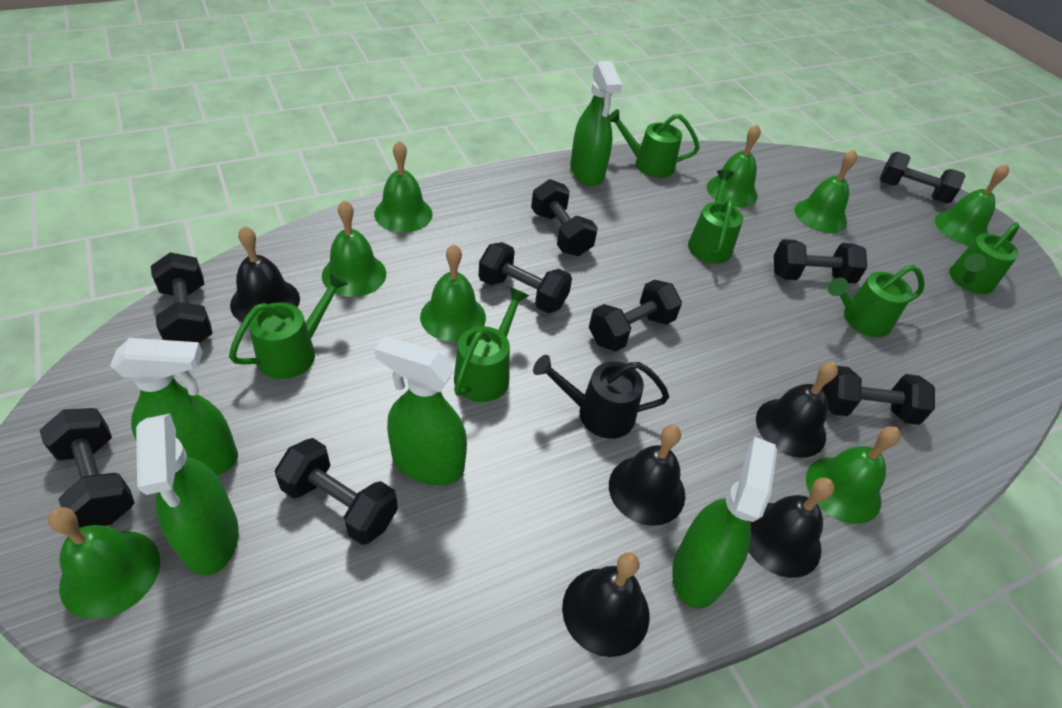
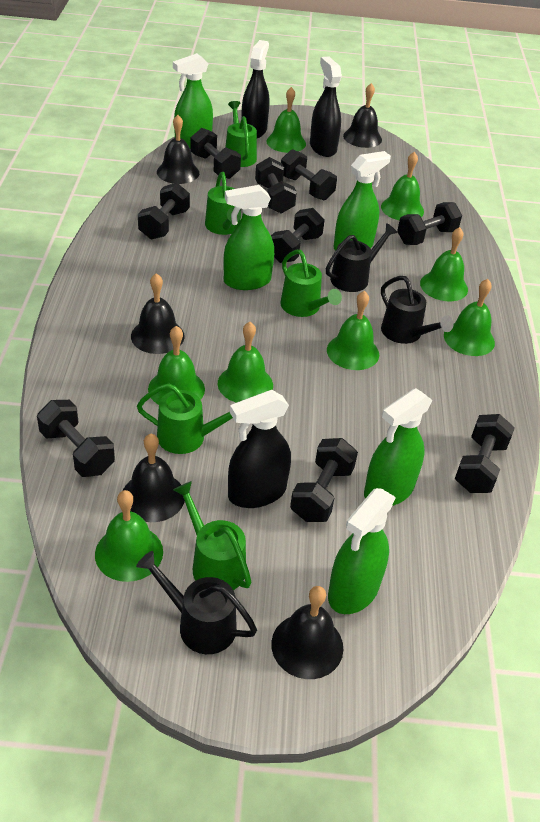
black spray bottle: none = 0 -> [228,390,291,508] [241,40,269,138] [310,57,342,157] = 3
black watering can: [533,355,669,439] = 1 -> [136,551,257,654] [326,223,398,292] [381,276,453,344] = 3
green watering can: [229,272,348,379] [454,287,529,402] [609,109,700,178] [688,170,743,264] [828,265,925,337] [949,223,1019,294] = 6 -> [137,383,242,454] [173,481,251,590] [205,172,241,235] [225,101,257,167] [281,250,342,317] = 5

